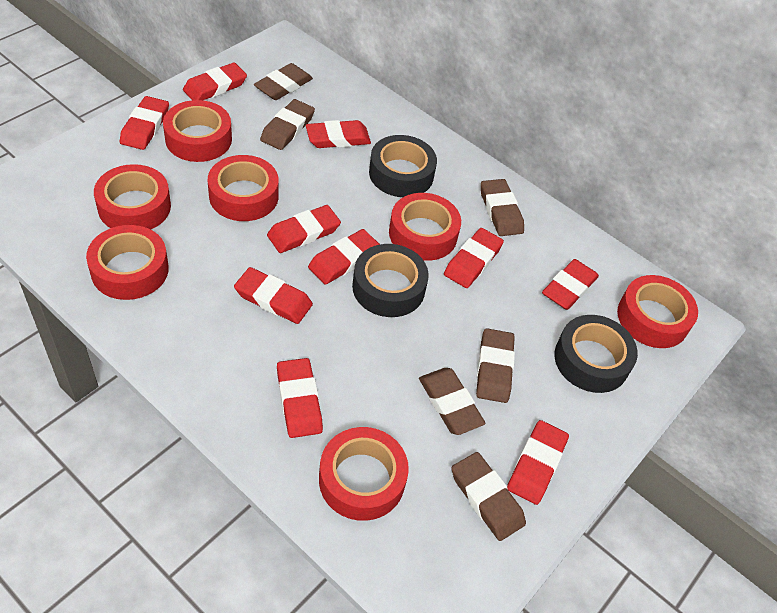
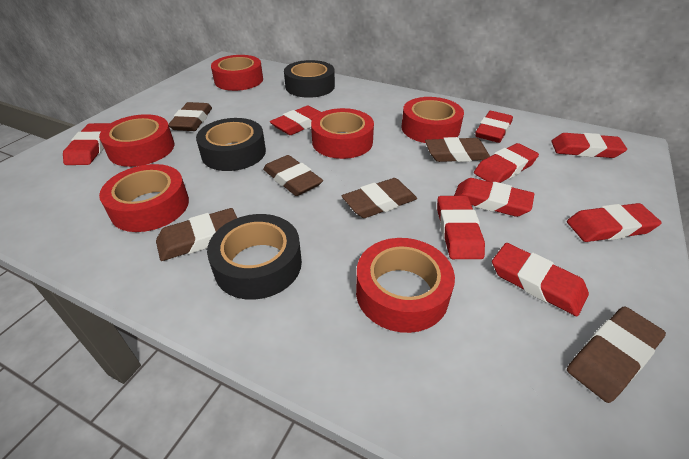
red eraser: [120,96,169,150] [183,62,247,100] [234,267,313,324] [267,205,341,253] [277,358,323,438] [306,120,371,148] [308,229,380,285] [444,228,504,288] [507,420,569,505] [542,259,599,310] = 10 -> [63,123,110,165] [270,105,321,135] [437,196,485,259] [454,178,534,217] [474,143,539,183] [475,111,513,143] [492,243,589,316] [551,133,627,158] [567,203,662,242] = 9
red tape: [86,225,169,300] [94,164,171,229] [163,100,232,162] [208,155,279,221] [319,427,409,521] [389,193,461,261] [617,275,698,348] = 7 -> [99,114,174,167] [99,164,189,232] [211,55,263,91] [311,108,374,159] [356,238,455,333] [401,97,464,143] = 6

